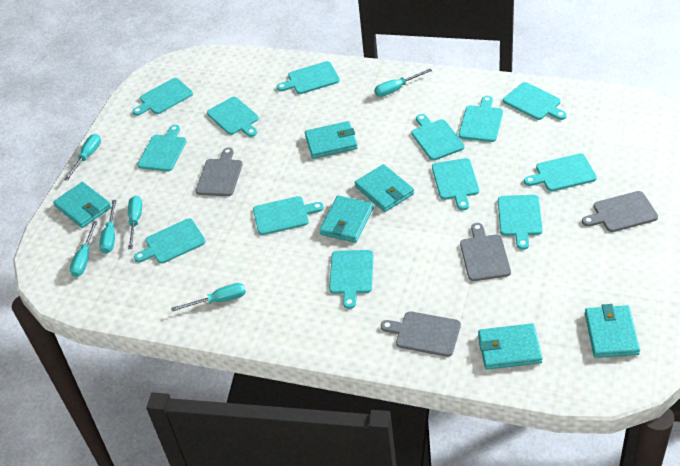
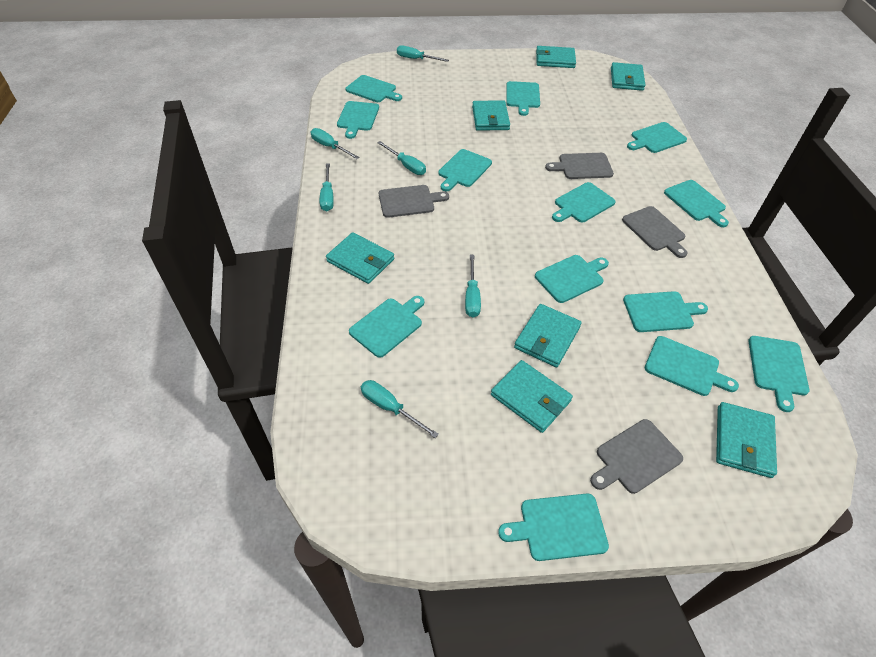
turquoise wallet: [53,182,111,228] [305,121,358,159] [319,196,373,243] [354,164,414,212] [478,323,543,370] [585,304,640,358] = 6 -> [326,232,394,284] [472,100,510,131] [491,360,573,433] [514,304,582,367] [536,46,576,68] [611,62,645,91] [716,402,777,478] = 7

